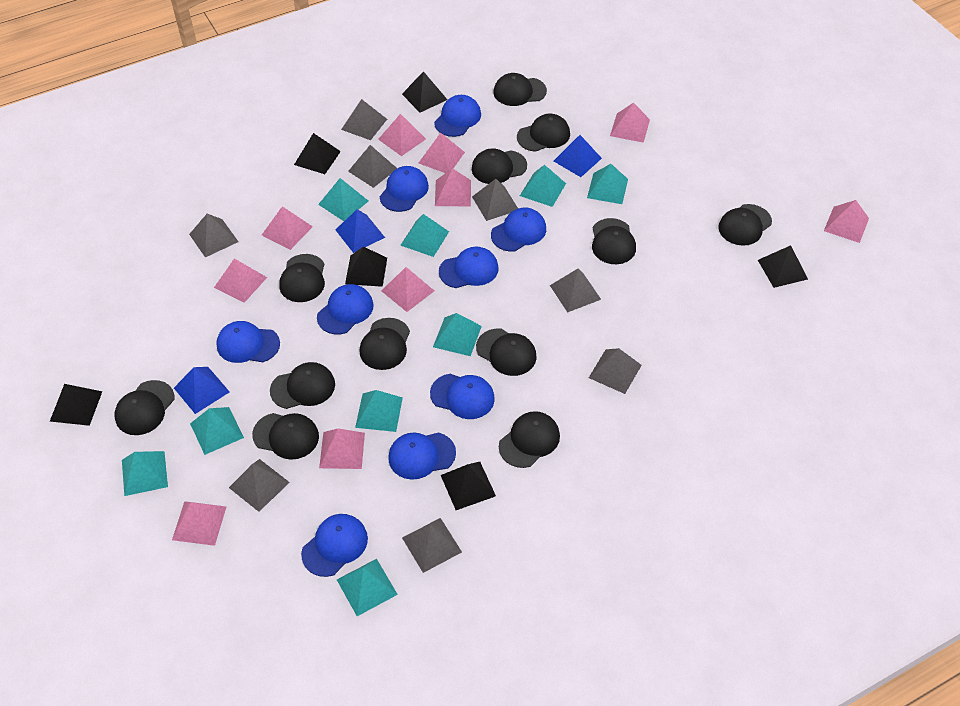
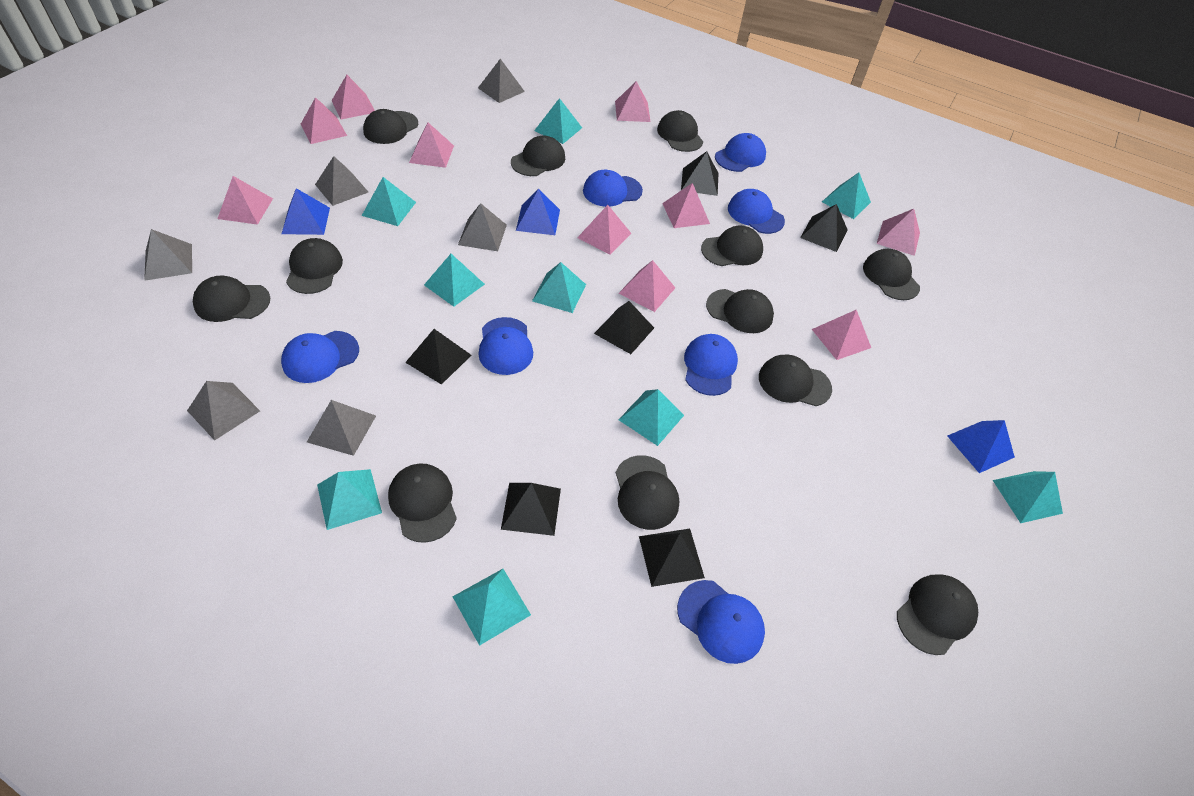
blue cap: [216,321,280,363] [301,514,368,577] [317,284,374,334] [380,166,429,212] [388,432,456,480] [430,374,495,419] [434,95,481,137] [439,247,499,288] [491,207,546,252] = 9 -> [281,331,359,383] [478,317,533,375] [583,170,643,207] [677,580,765,664] [684,334,738,396] [715,133,766,172] [728,189,785,234] = 7
grey pyramid: [189,214,238,257] [229,459,290,512] [341,99,387,140] [348,145,397,188] [402,518,462,573] [472,179,518,221] [550,269,601,312] [589,348,642,394] = 8 -> [144,229,192,281] [187,381,260,441] [307,400,376,456] [315,156,368,206] [458,203,507,251] [478,59,525,103] = 6

